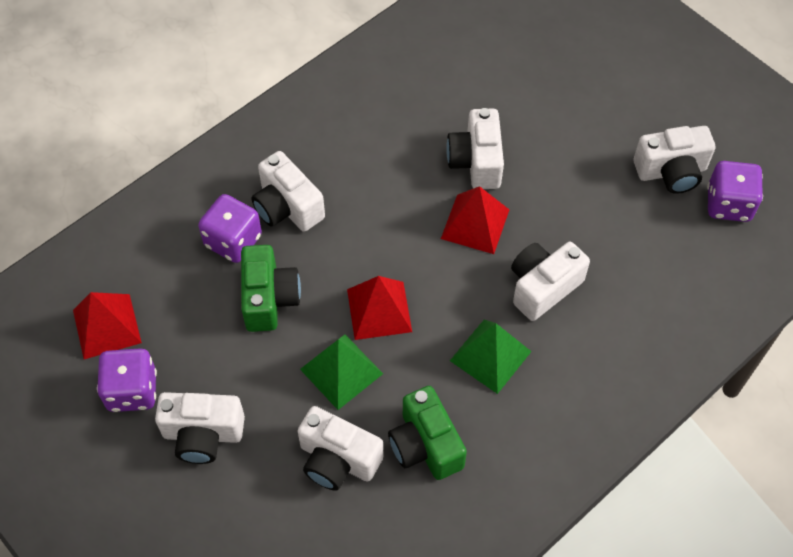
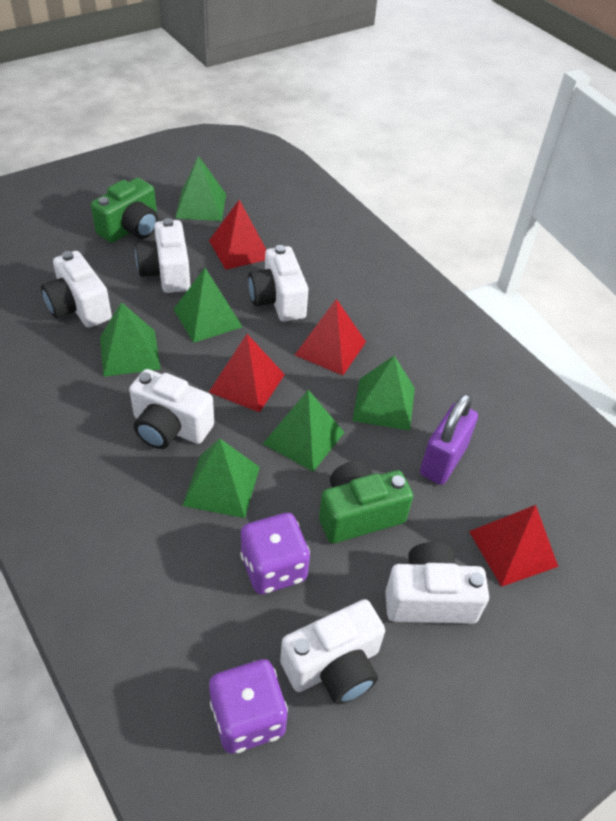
green pyramid: [300,334,383,410] [450,320,532,394] = 2 -> [100,302,161,377] [174,268,243,343] [175,156,226,221] [182,439,260,518] [263,390,345,472] [352,356,415,431] = 6
purple dice: [97,348,157,412] [198,194,262,263] [707,161,763,222] = 3 -> [209,659,288,754] [240,513,310,594] = 2
purple padlock: none = 0 -> [420,393,478,485] = 1
red pyramid: [73,292,142,359] [347,276,412,340] [441,186,510,254] = 3 -> [209,200,266,270] [209,334,285,413] [295,299,366,375] [469,505,558,587] = 4

